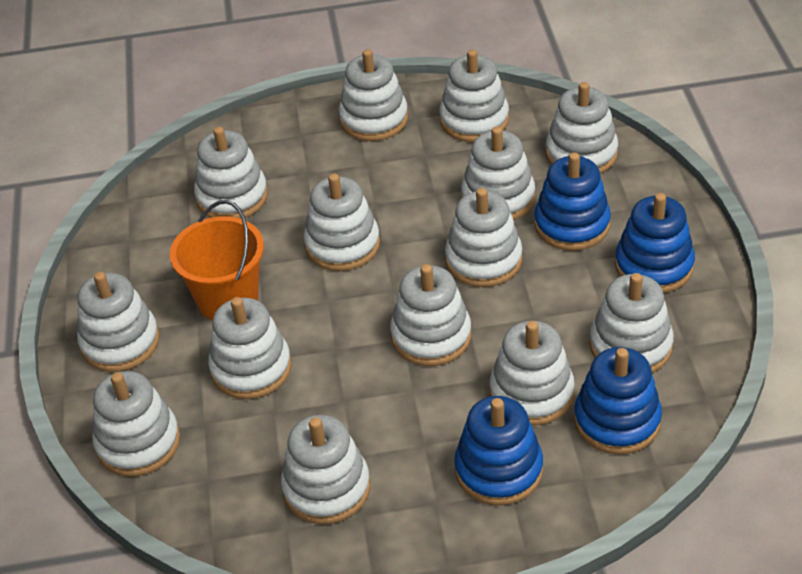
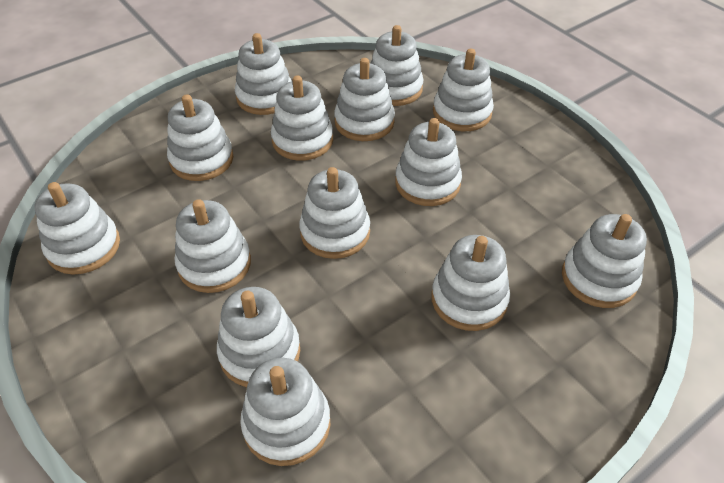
blue stacking toy: [454,396,543,505] [534,152,611,251] [574,347,662,454] [615,193,695,293] = 4 -> none = 0
orange bucket: [170,200,264,321] = 1 -> none = 0

